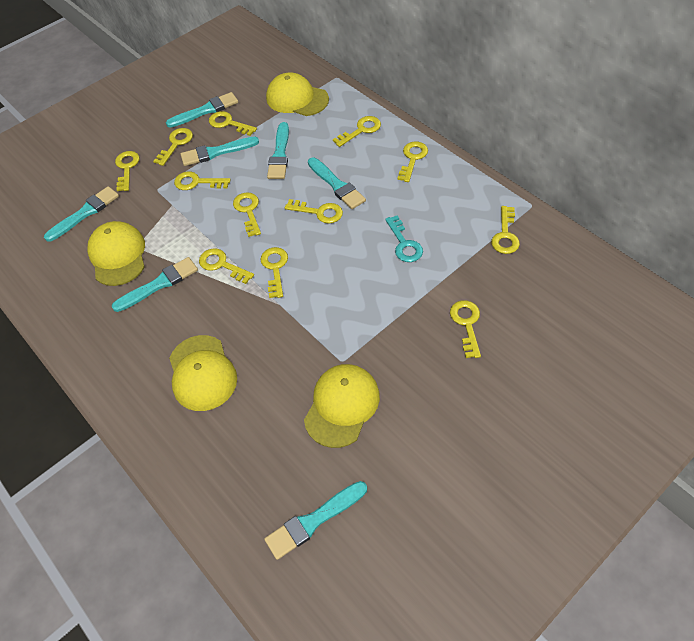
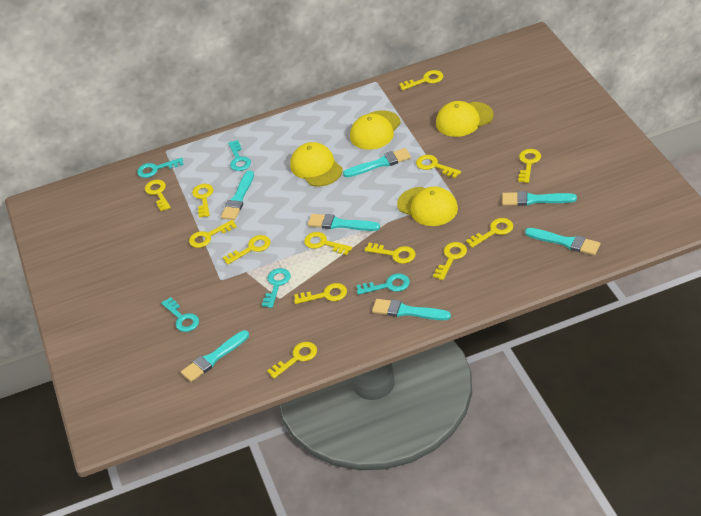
turquoise key: [385,215,423,262] = 1 -> [137,158,184,178] [161,297,199,332] [228,140,251,171] [262,268,291,308] [357,274,410,295] = 5
yellow key: [115,151,139,191] [153,128,193,166] [174,171,231,190] [199,248,254,284] [209,111,257,136] [233,192,261,237] [261,247,288,298] [285,199,343,224] [333,116,381,147] [397,142,428,182] [450,300,481,358] [491,206,520,254] = 12 -> [145,180,171,211] [189,220,237,248] [192,184,213,218] [223,235,271,265] [267,342,317,379] [294,283,347,304] [304,232,352,255] [365,243,416,264] [399,70,443,90] [416,155,461,178] [433,242,467,280] [466,218,513,248] [518,149,541,183] = 13

